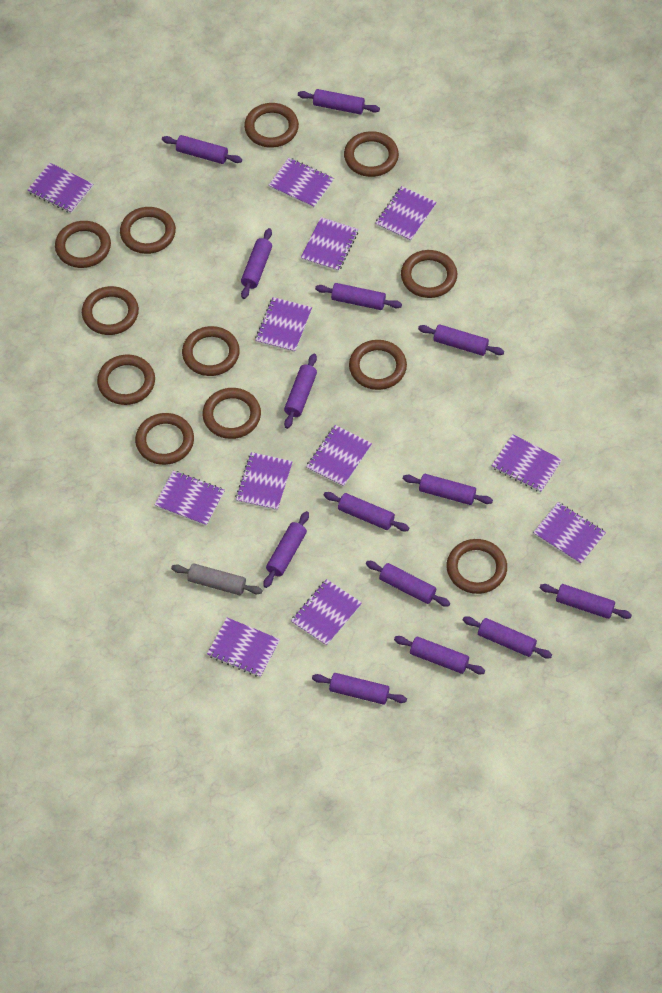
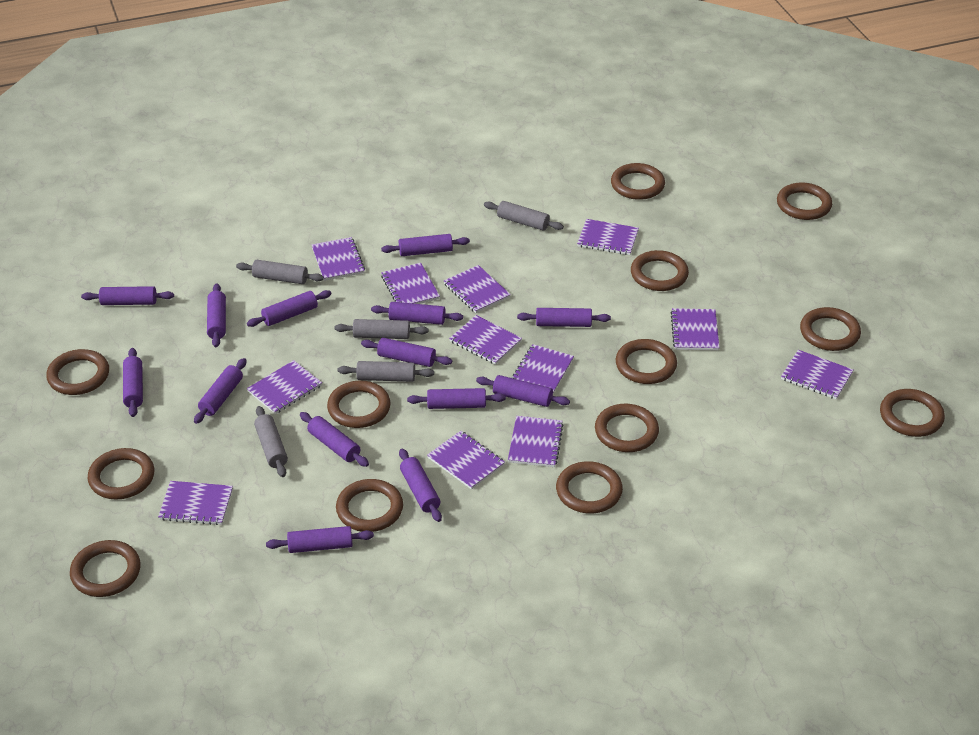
brown ring: [55,221,111,268] [82,286,139,335] [97,355,155,405] [120,207,176,254] [135,413,194,465] [182,326,240,376] [203,388,261,439] [244,103,299,148] [344,131,399,177] [349,340,407,390] [401,250,457,298] [447,539,507,594] = 12 -> [46,349,109,395] [70,540,141,597] [88,448,154,499] [327,380,391,428] [336,479,403,532] [556,461,623,514] [595,404,659,452] [611,163,665,200] [616,339,677,384] [631,250,689,291] [777,182,832,220] [800,307,861,351] [880,389,945,437] = 13
grey rolling pin: [171,563,262,595] = 1 -> [236,260,324,284] [254,406,288,477] [334,319,428,339] [338,361,434,382] [484,201,564,231] = 5

